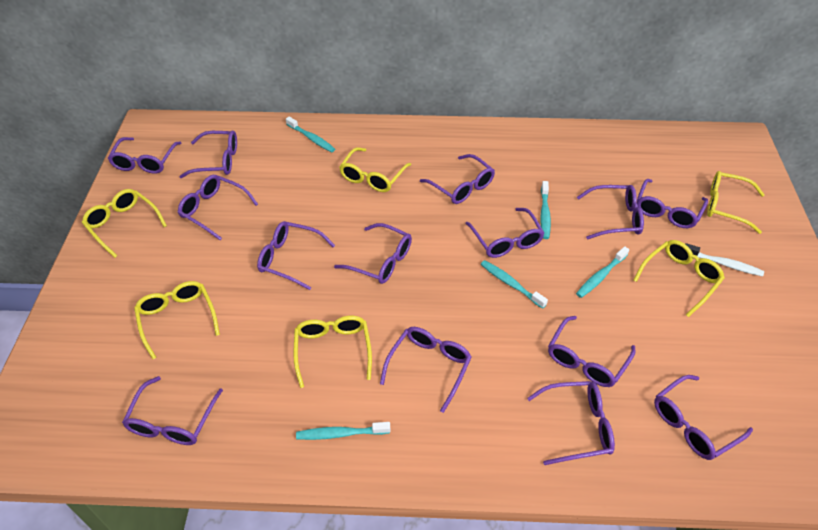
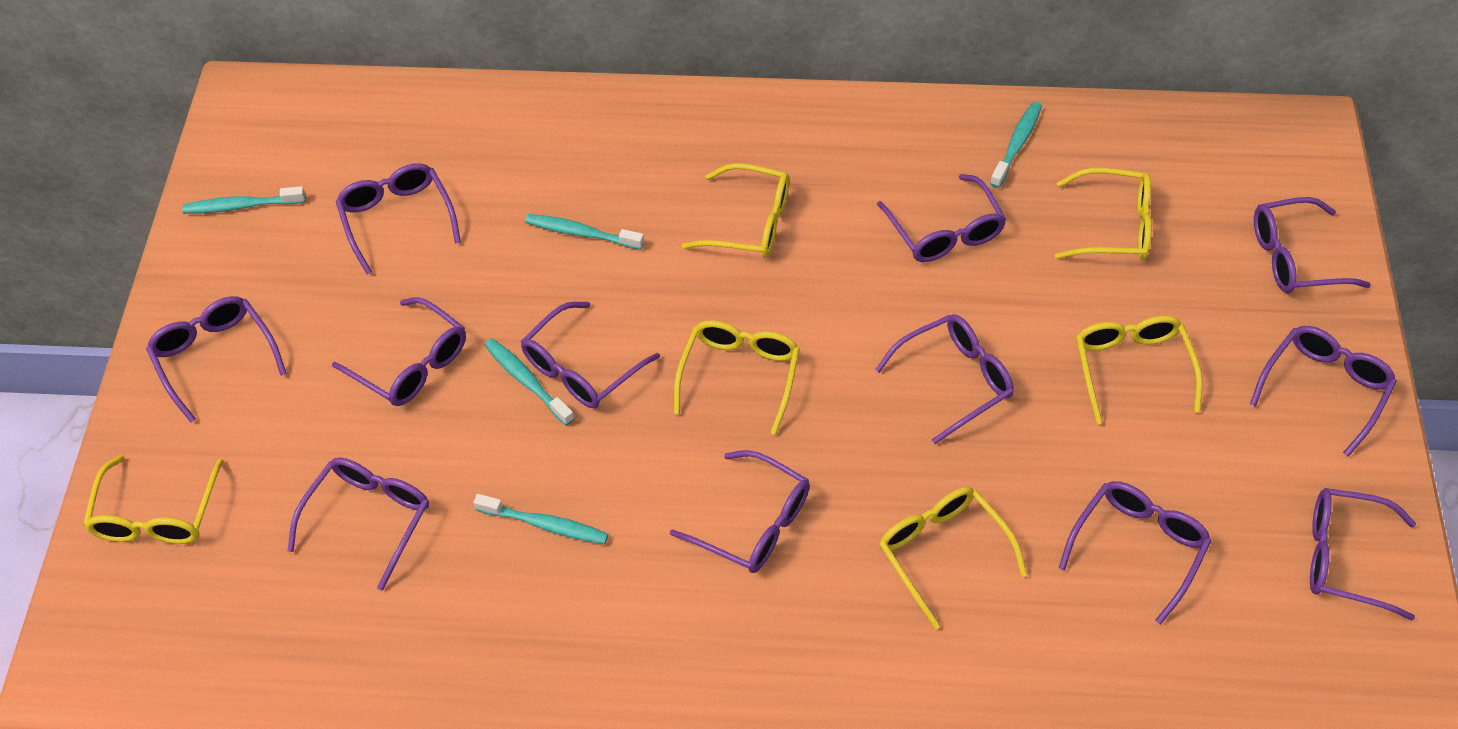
purple glasses: [108,137,181,174] [122,376,223,445] [178,175,258,240] [179,131,237,178] [257,221,335,290] [334,223,412,284] [380,327,472,413] [420,154,495,204] [465,208,544,258] [527,381,615,465] [548,316,636,387] [577,185,644,239] [637,179,708,228] [654,375,753,460] = 14 -> [146,296,287,422] [287,458,429,591] [332,297,466,406] [336,163,461,275] [521,302,660,408] [670,450,810,573] [875,314,1014,444] [877,174,1006,262] [1059,481,1212,624] [1250,326,1397,457] [1254,197,1371,293] [1310,488,1416,621] = 12
white toothbrush: [686,243,764,277] = 1 -> none = 0

